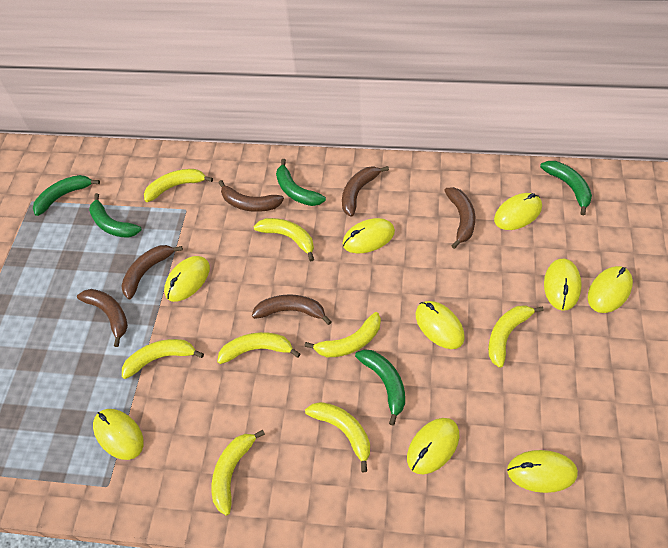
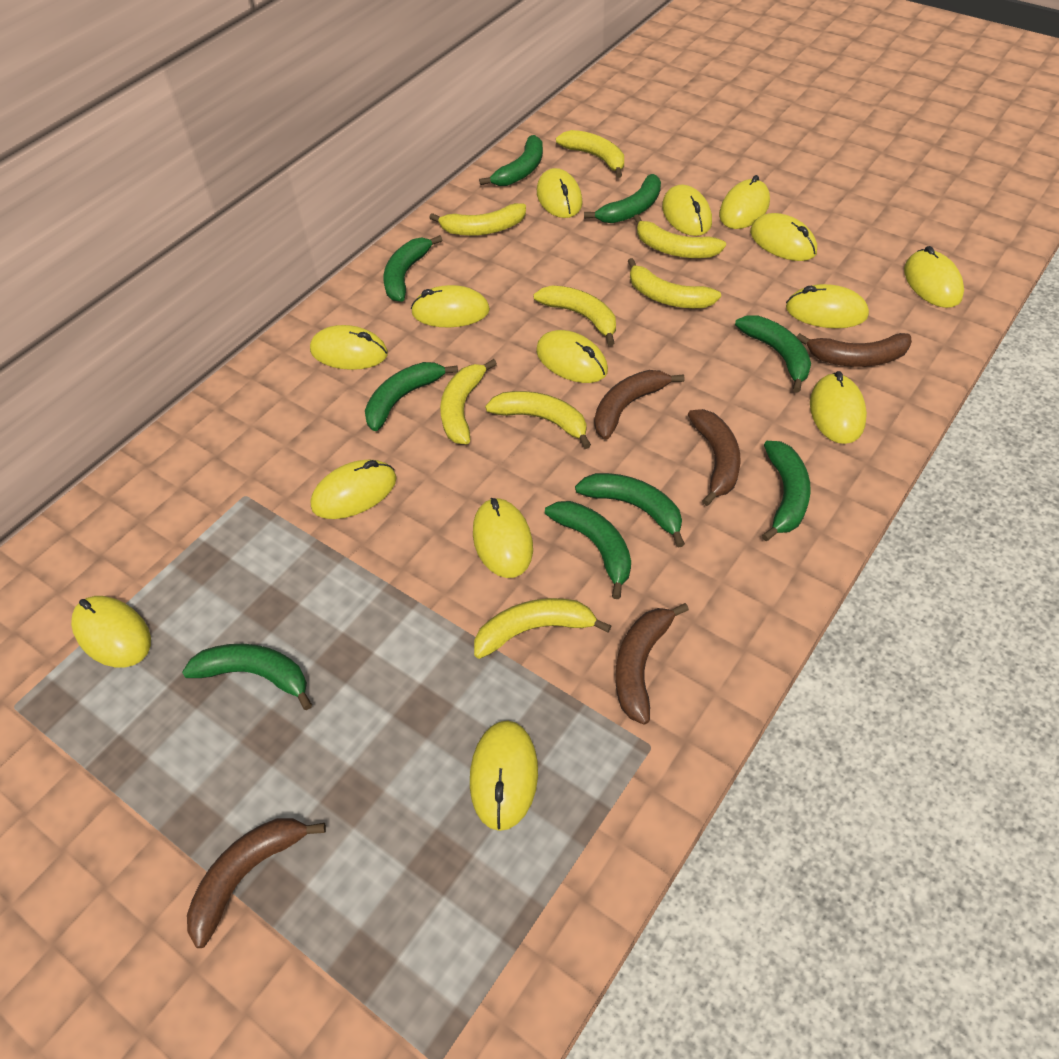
brown banana: [77,289,128,347] [121,245,183,299] [218,180,284,212] [252,294,332,325] [342,166,389,217] [444,187,475,249] = 6 -> [187,818,326,948] [594,370,684,439] [616,603,689,725] [688,409,741,506] [797,333,912,367] = 5
green banana: [33,175,100,216] [89,193,142,238] [276,159,326,206] [355,349,405,425] [540,161,592,215] = 5 -> [182,644,312,710] [365,362,458,431] [383,235,442,302] [479,135,543,186] [545,501,631,599] [575,473,685,548] [584,174,661,223] [735,315,811,393] [762,441,811,541] = 9
yellow mouse: [93,409,144,460] [164,256,210,302] [342,218,395,253] [407,418,459,474] [416,301,465,349] [494,193,542,230] [507,450,578,493] [544,258,582,311] [588,266,633,313] = 9 -> [71,596,151,667] [310,325,388,370] [311,460,396,519] [411,285,490,328] [470,720,538,831] [473,498,533,578] [536,330,608,383] [537,168,583,218] [662,185,712,236] [719,175,770,229] [750,213,817,261] [786,284,869,328] [810,371,867,444] [904,246,964,308] = 14

